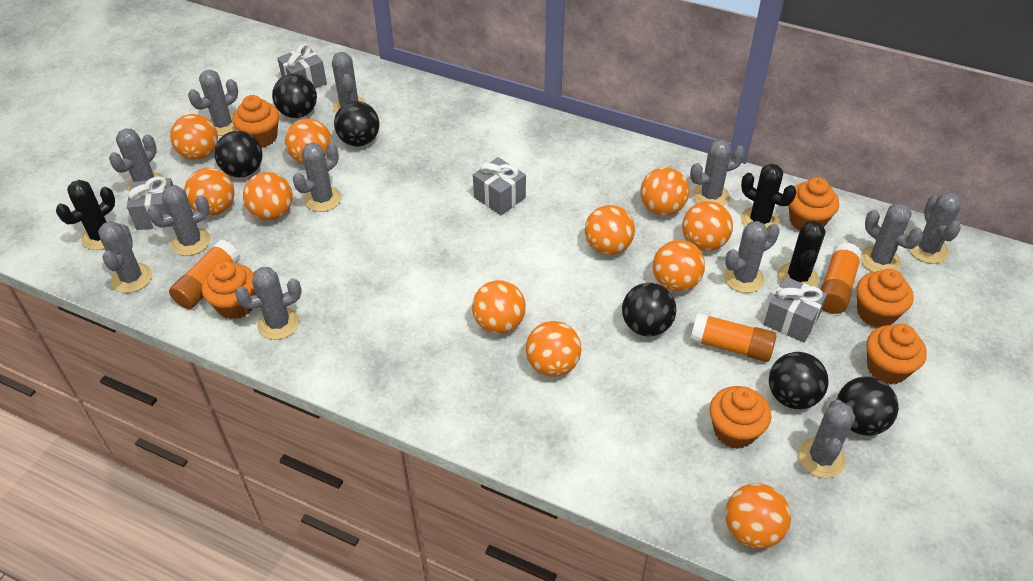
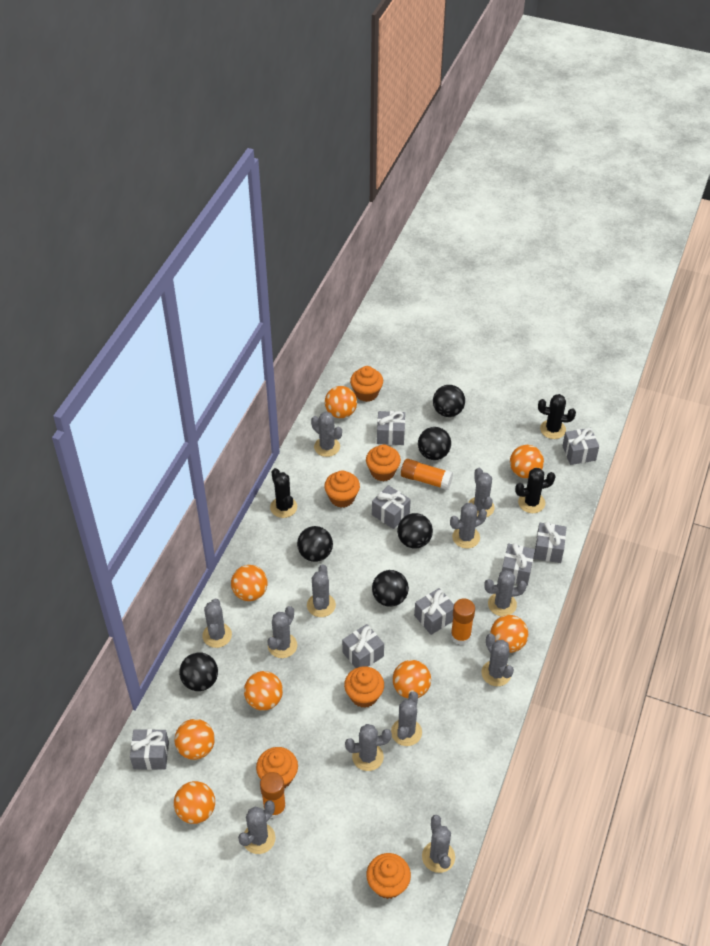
grey gift: [127,176,173,230] [277,43,327,89] [473,157,526,216] [764,277,827,343] = 4 -> [130,729,169,770] [342,624,384,668] [372,485,411,529] [377,411,405,445] [414,588,454,635] [502,543,535,586] [534,522,566,563] [562,428,599,465] = 8
orange ball: [170,114,218,160] [184,168,235,216] [243,172,293,220] [285,118,332,164] [472,280,526,334] [526,321,581,377] [585,205,635,255] [640,167,689,216] [653,240,705,292] [682,201,733,251] [725,483,791,549] = 11 -> [174,781,215,824] [175,719,215,760] [231,565,268,601] [244,671,283,711] [325,386,357,418] [393,660,431,698] [490,615,528,653] [510,445,544,479] = 8

